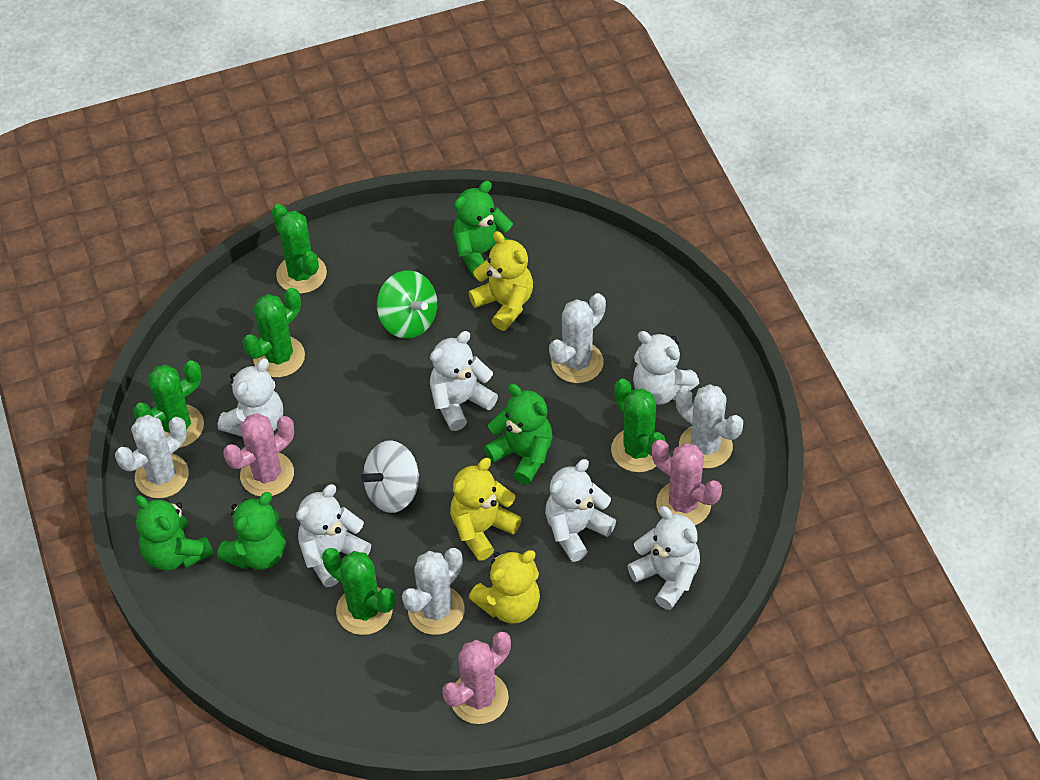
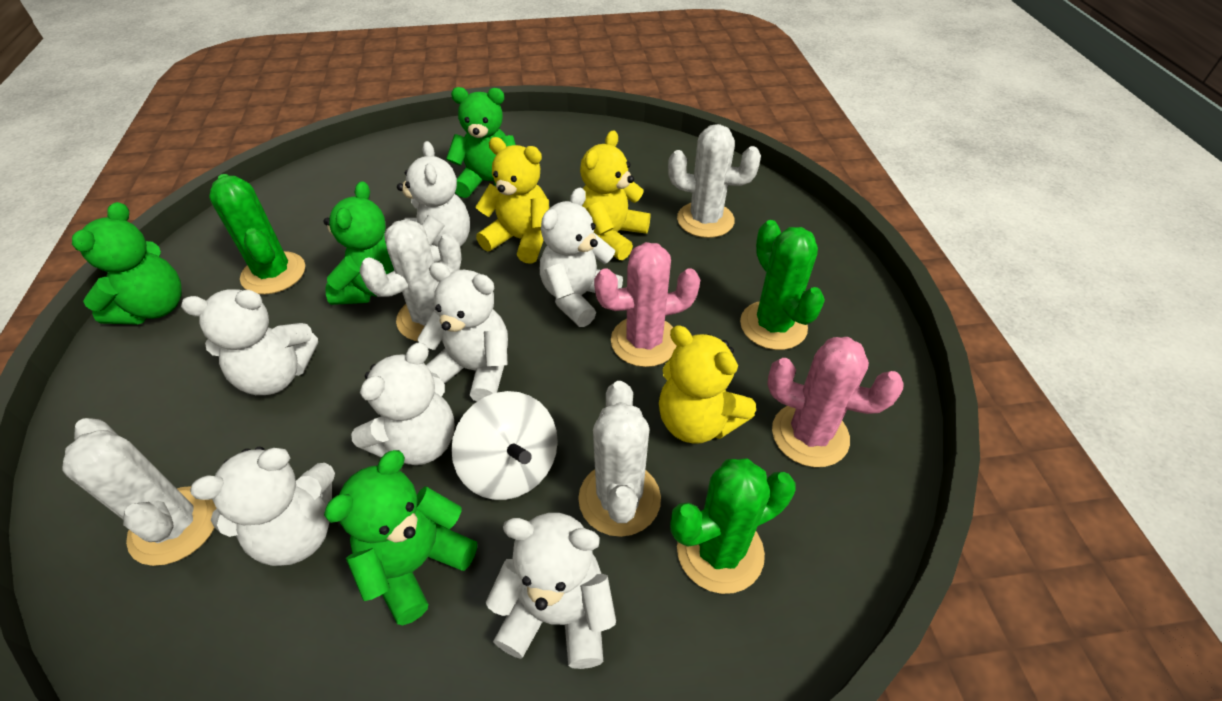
green cactus: [134,360,204,448] [242,288,305,378] [272,204,327,294] [322,548,395,635] [611,379,665,472] = 5 -> [209,174,305,294] [670,458,796,594] [740,220,825,350] = 3
green spinning top: [377,270,437,339] = 1 -> none = 0
pink cactus: [223,413,294,496] [442,631,511,724] [652,440,722,525] = 3 -> [594,242,700,367] [767,337,904,467] = 2
white teddy bear: [218,358,283,436] [296,484,371,587] [430,331,498,431] [545,459,616,562] [627,506,700,610] [633,331,699,405] = 6 -> [181,289,318,395] [190,447,335,566] [351,342,455,465] [397,141,470,262] [417,262,508,402] [486,513,616,669] [540,187,623,327] = 7

